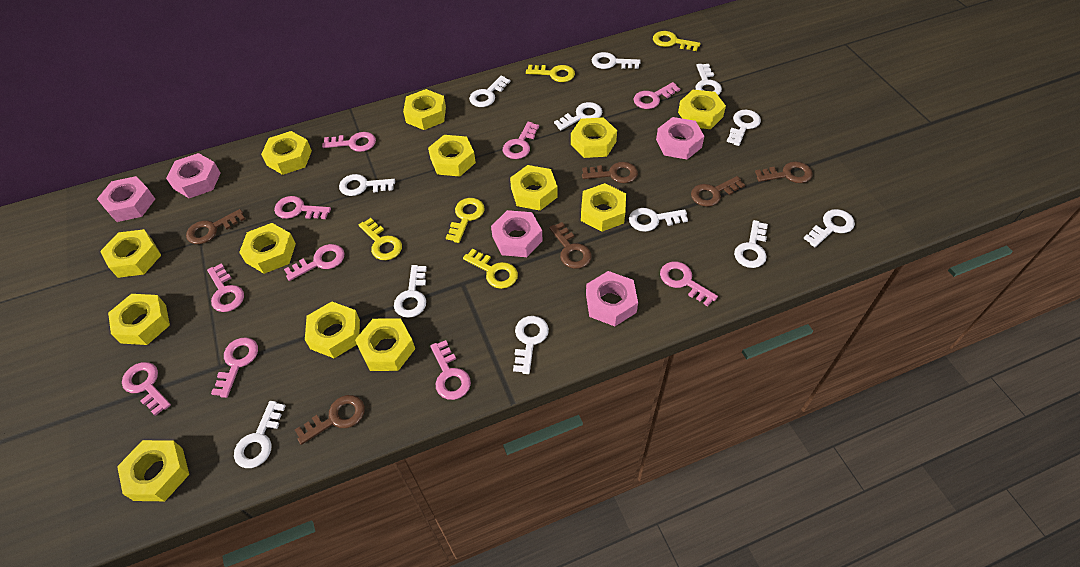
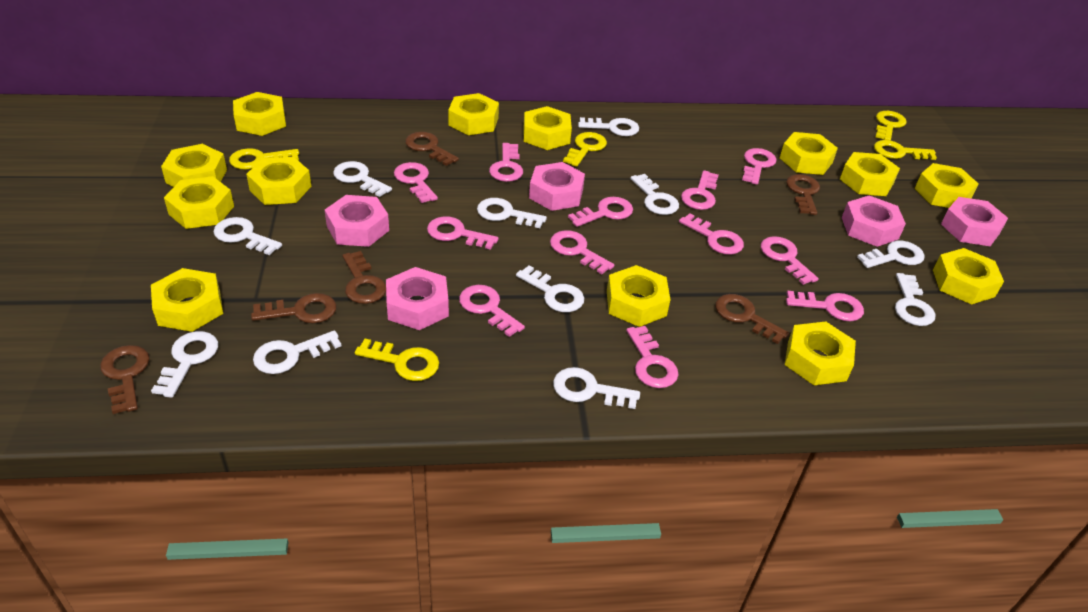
pink key: [122,362,171,416] [207,263,244,312] [211,337,258,398] [274,196,331,219] [284,244,344,281] [322,132,376,152] [431,340,471,400] [503,122,539,159] [633,82,680,109] [660,261,718,307] = 10 -> [394,162,438,203] [427,217,499,250] [459,285,525,337] [489,143,523,182] [550,230,614,274] [568,197,633,227] [626,326,679,388] [679,213,744,255] [681,170,719,210] [742,148,776,185] [761,236,819,285] [786,291,864,321] = 12
white key: [234,401,286,468] [339,174,395,196] [394,265,427,318] [469,76,510,107] [513,316,549,374] [554,102,602,130] [592,52,641,69] [629,208,688,232] [695,64,722,95] [726,110,761,146] [734,220,768,268] [803,209,855,247] = 12 -> [151,331,218,398] [213,217,282,255] [253,330,341,374] [333,161,392,197] [477,198,547,228] [516,265,584,312] [553,367,640,409] [578,117,639,136] [630,174,679,215] [857,241,925,268] [895,273,935,326] = 11

